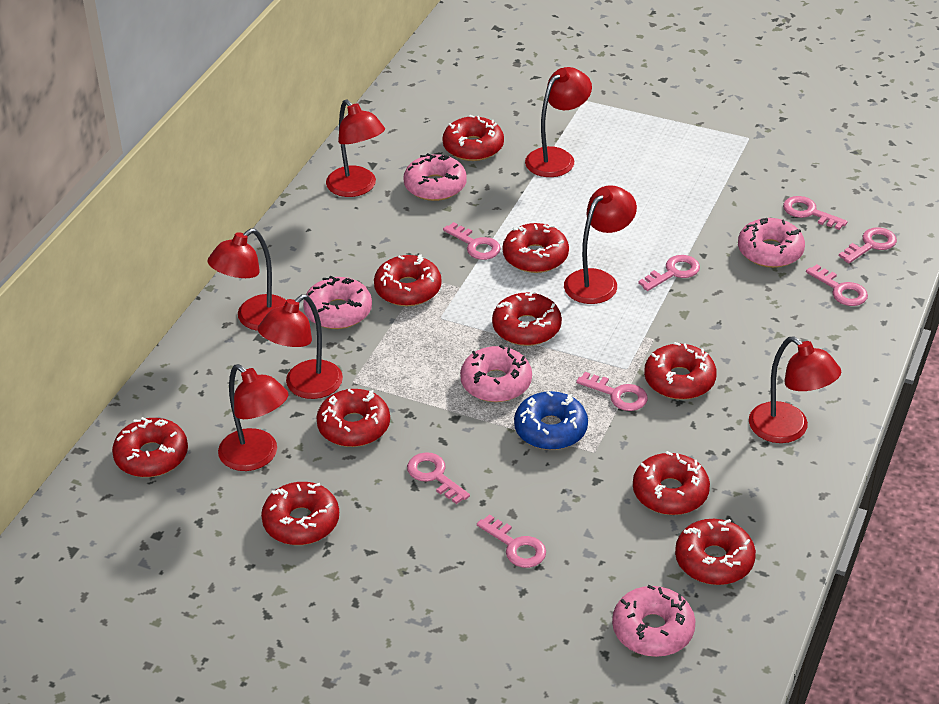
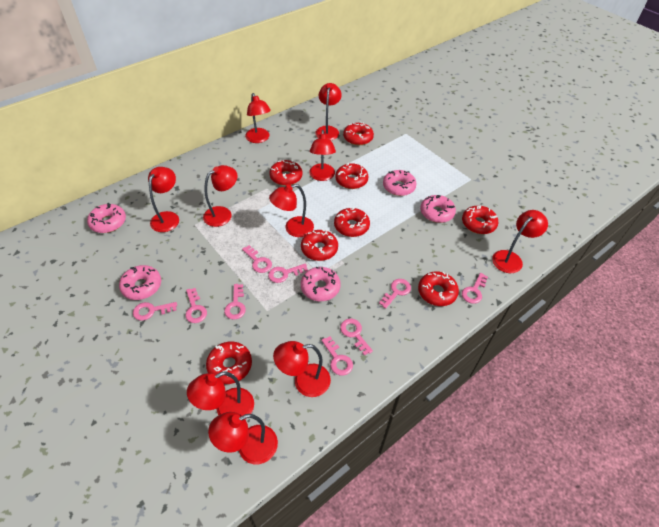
blue donut: [514,391,588,450] = 1 -> none = 0
pink key: [407,452,470,504] [443,222,501,260] [477,514,546,568] [576,372,648,411] [638,255,700,291] [783,196,848,230] [806,264,868,306] [839,227,897,263] = 8 -> [133,302,177,321] [185,288,207,323] [224,284,246,320] [242,245,272,273] [268,264,308,283] [321,336,353,376] [340,319,373,356] [379,279,411,309] [462,273,488,304] = 9
red donut: [112,417,188,477] [261,482,339,545] [316,389,390,447] [374,254,442,306] [442,115,504,161] [492,291,562,346] [503,223,569,273] [633,451,710,515] [644,342,717,400] [675,519,756,585] = 10 -> [206,341,252,384] [269,160,303,186] [301,229,338,261] [334,207,370,237] [335,163,368,189] [343,122,374,145] [418,271,459,306] [462,206,499,234] = 8
red lamp: [207,228,286,331] [218,364,289,471] [258,294,343,399] [326,99,385,197] [525,67,592,177] [564,185,637,304] [749,336,841,443] = 7 -> [148,167,179,232] [187,371,254,419] [203,165,237,227] [208,412,278,464] [245,93,271,143] [269,184,314,237] [273,341,331,397] [309,130,336,181] [315,83,342,140] [492,210,548,273] = 10

